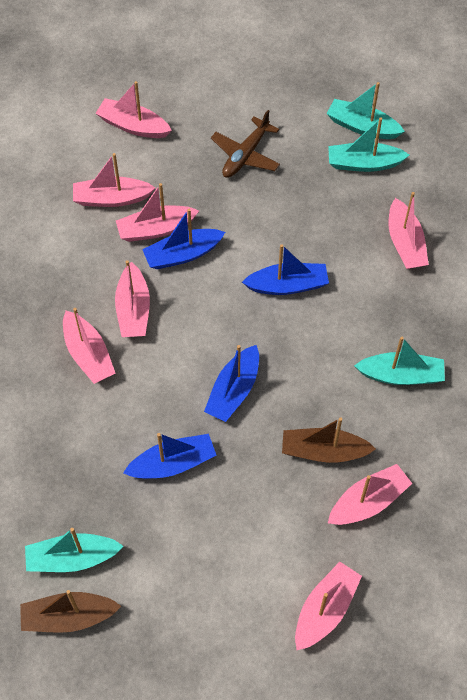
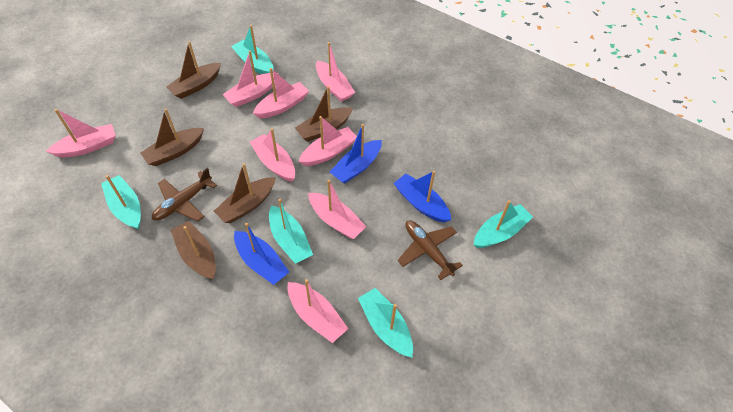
blue boat: [123,433,217,479] [142,209,225,269] [204,345,259,422] [242,244,329,295] = 4 -> [234,223,289,285] [330,124,382,184] [393,171,451,222] = 3
brown boat: [20,590,121,633] [282,417,376,463] = 2 -> [140,109,204,166] [166,41,221,99] [171,221,216,280] [214,163,276,223] [295,86,353,141] = 5
brown plane: [211,110,280,178] = 1 -> [152,168,217,222] [398,220,463,280] = 2
turquoise boat: [25,528,123,572] [327,82,405,139] [328,117,409,172] [354,337,445,385] = 4 -> [101,175,141,229] [231,25,274,74] [269,199,313,264] [358,288,413,357] [474,200,533,248] = 5

